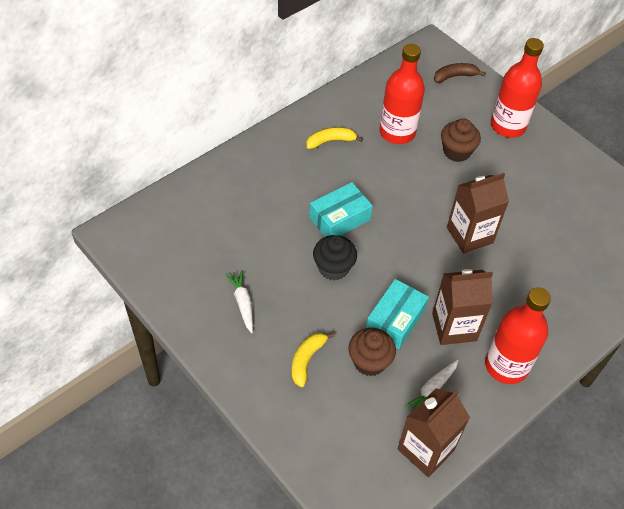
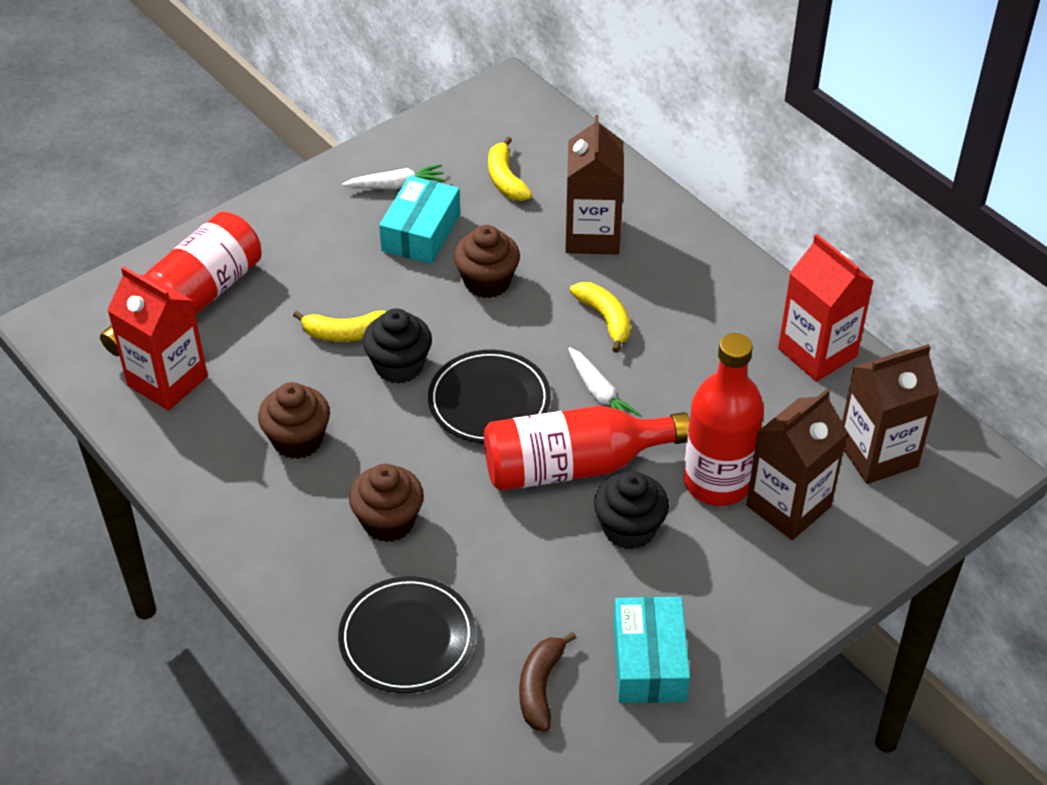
black cupcake: [313,235,357,281] = 1 -> [363,308,432,384] [594,471,669,550] = 2
black plate: none = 0 -> [338,576,476,693] [428,350,551,443] = 2
brown cupcake: [349,328,396,376] [441,118,481,162] = 2 -> [258,382,330,459] [349,464,424,542] [454,225,520,298] = 3
red carton: none = 0 -> [107,266,208,411] [778,234,873,382] = 2
yellow banana: [291,332,335,387] [306,127,363,149] = 2 -> [293,310,386,342] [488,137,532,201] [570,282,631,353] = 3

